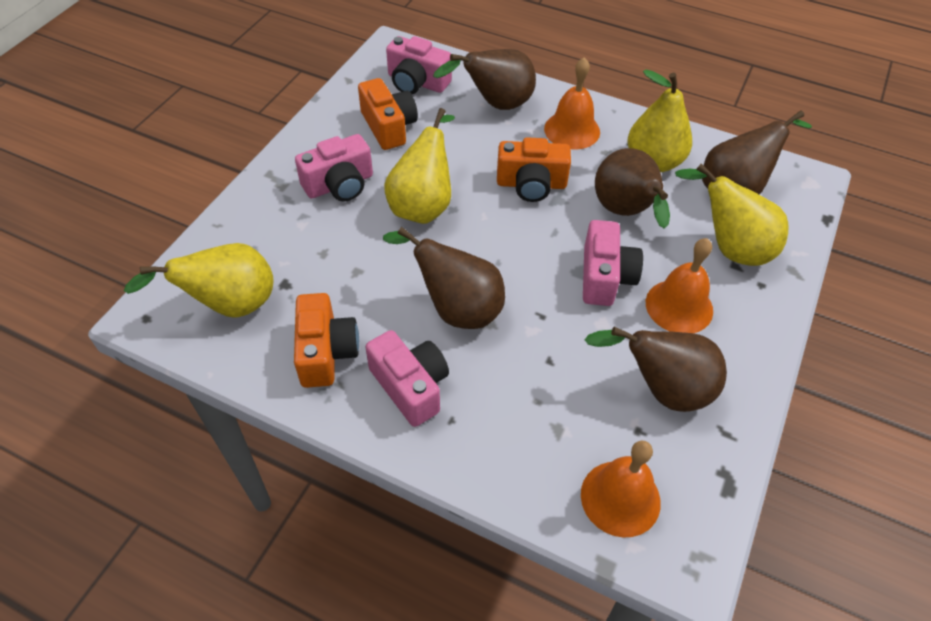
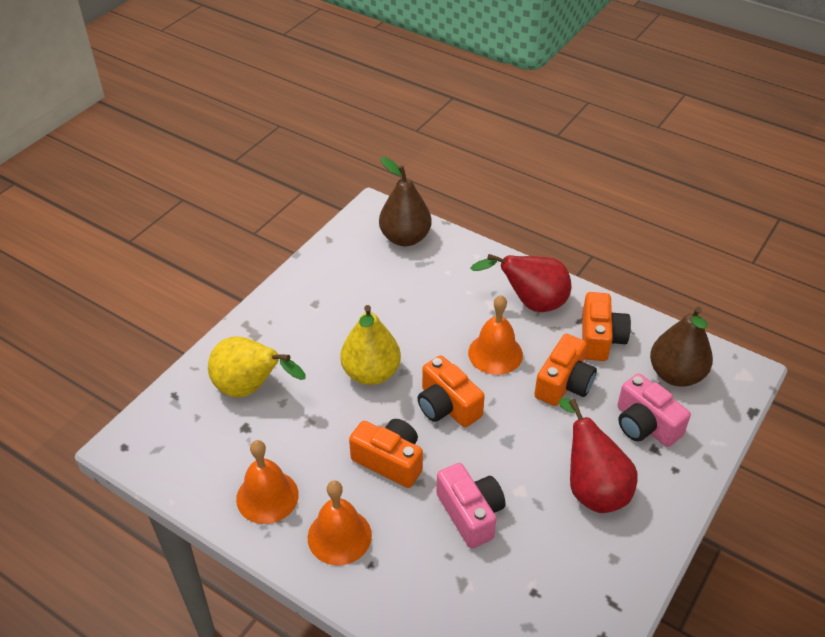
brown pear: [383,227,505,329] [433,49,536,110] [584,327,727,412] [595,148,670,229] [702,110,812,195] = 5 -> [379,157,432,246] [650,306,713,387] = 2
orange camera: [294,293,359,388] [358,78,418,150] [497,137,571,202] = 3 -> [349,419,423,488] [417,355,485,427] [534,334,597,406] [582,292,631,361] = 4
pink camera: [295,134,373,201] [365,330,449,427] [386,36,452,94] [583,220,643,306] = 4 -> [436,463,506,549] [617,373,691,447] = 2
red pear: none = 0 -> [470,254,571,312] [559,398,638,513] = 2
yellow pear: [124,243,273,318] [384,108,455,224] [627,69,692,172] [675,164,788,266] = 4 -> [208,336,306,398] [340,305,401,385] = 2

